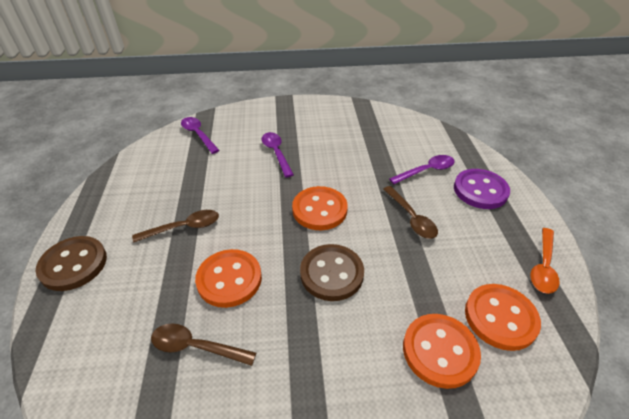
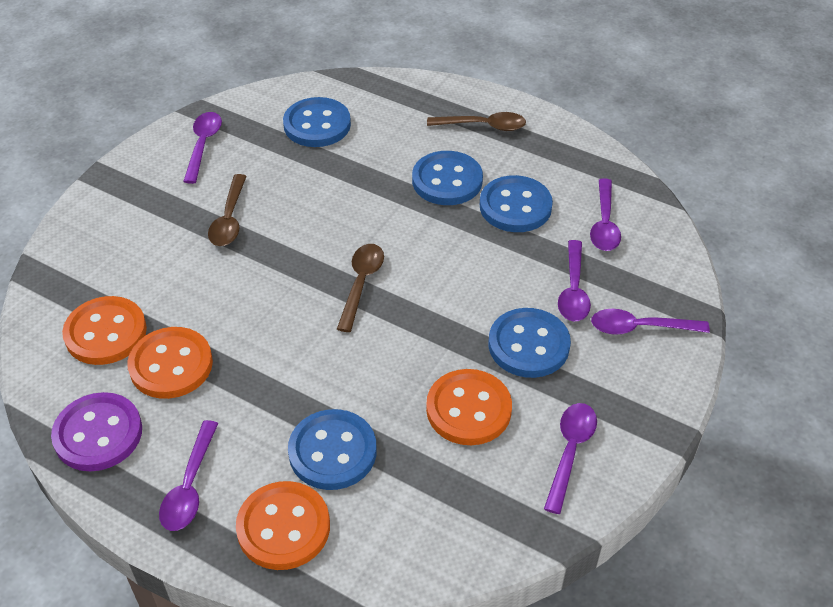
blue button: none = 0 -> [283,97,351,147] [288,409,377,490] [412,151,483,205] [480,175,553,232] [489,308,571,378] = 5
brown button: [36,236,107,291] [300,244,364,301] = 2 -> none = 0
orange spoon: [531,228,560,294] = 1 -> none = 0
purple spoon: [181,117,219,154] [262,132,294,177] [389,155,455,184] = 3 -> [159,420,218,531] [183,112,222,184] [544,403,597,514] [558,240,591,321] [590,178,621,251] [591,309,710,335] = 6

